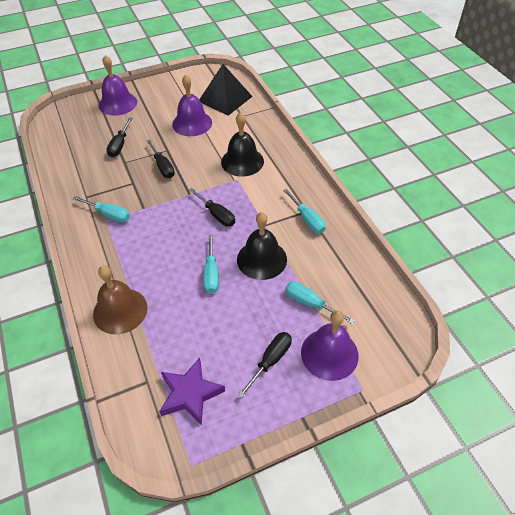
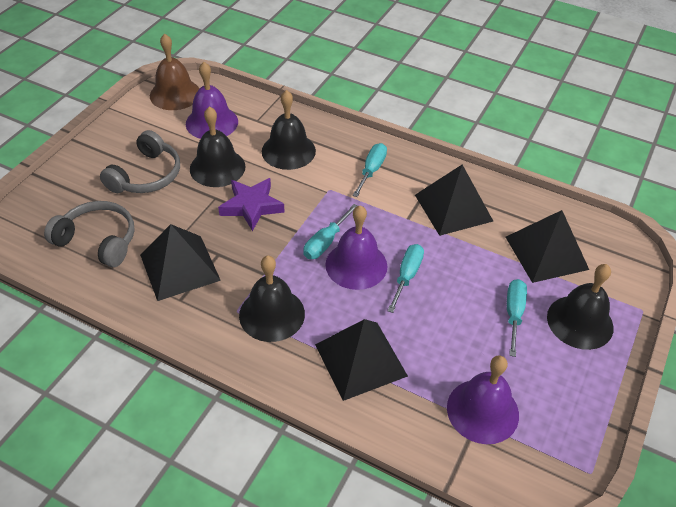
black bell: [221,112,264,177] [237,212,287,280] = 2 -> [190,106,246,187] [239,256,305,342] [262,90,316,170] [547,264,613,350] = 4
black pyramid: [199,64,253,116] = 1 -> [140,224,221,301] [315,319,408,401] [415,165,493,236] [506,210,589,283] = 4
black screwdriver: [106,118,132,157] [147,140,175,178] [189,188,235,226] [238,332,292,398] = 4 -> none = 0
grey headphones: none = 0 -> [44,201,135,267] [100,130,180,193] = 2

